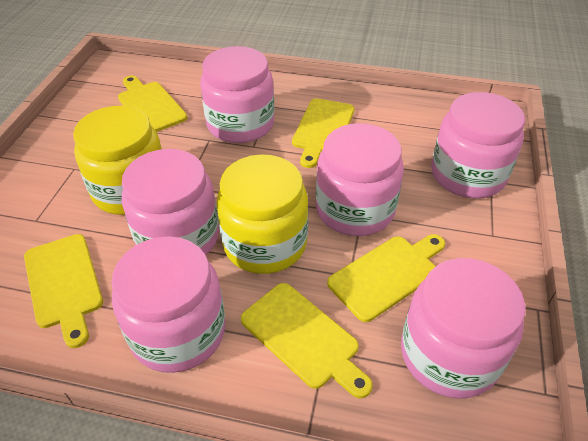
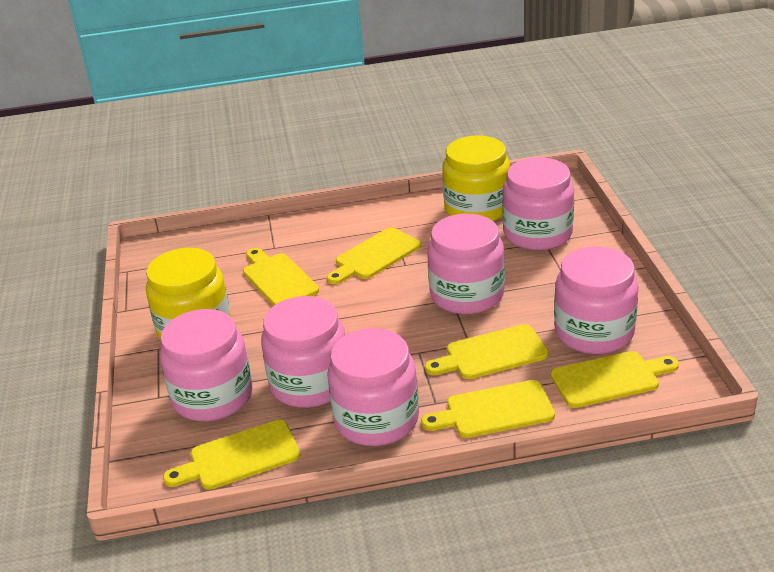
yellow cutting board: [24,234,103,348] [118,76,187,132] [241,283,373,399] [292,98,354,168] [327,234,445,322] = 5 -> [163,420,300,490] [243,248,319,306] [327,227,421,284] [421,380,555,438] [425,324,549,379] [551,351,679,408] = 6

